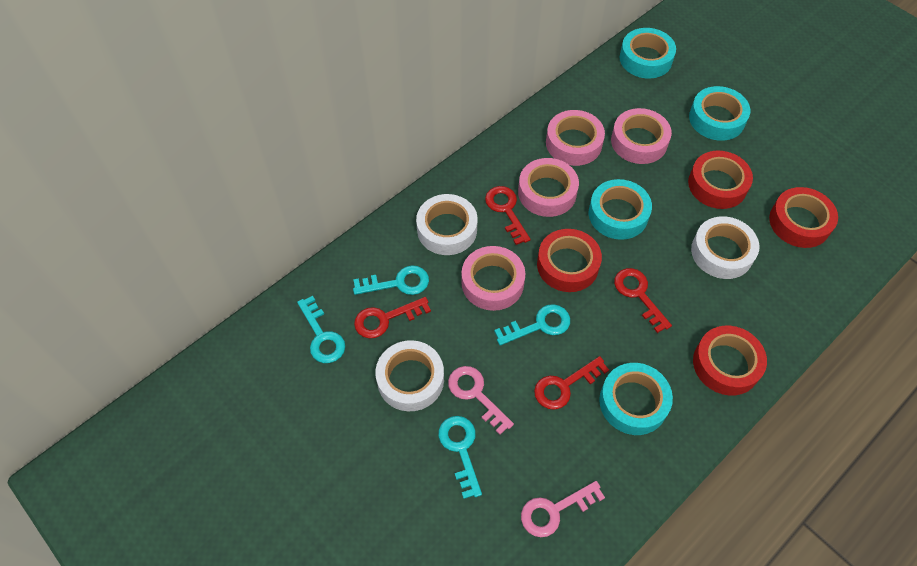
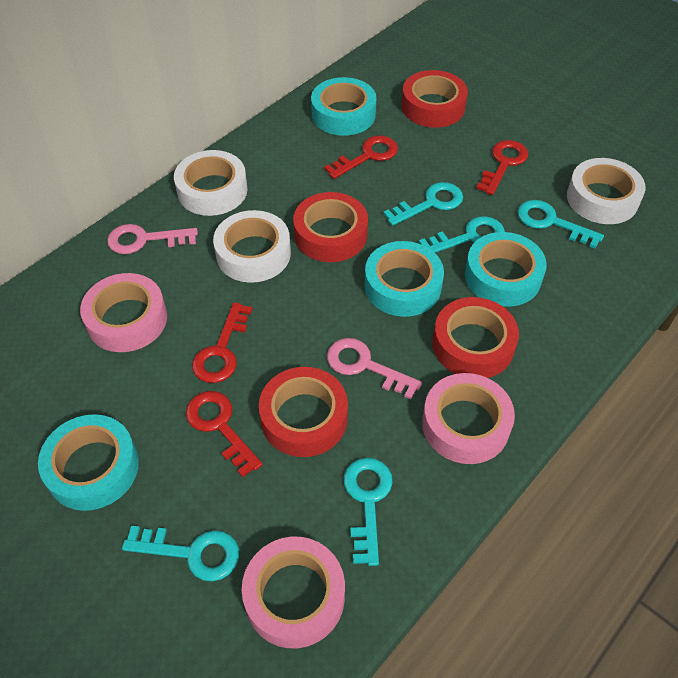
pink tape: [461,246,525,311] [518,158,579,217] [546,110,605,166] [611,108,672,164] = 4 -> [80,273,167,352] [242,537,345,648] [422,373,515,464] = 3
turquoise key: [297,296,345,363] [353,266,429,295] [438,416,482,499] [494,304,570,345] = 4 -> [122,526,239,581] [343,458,393,566] [383,182,463,226] [419,216,505,253] [517,200,604,248] = 5

